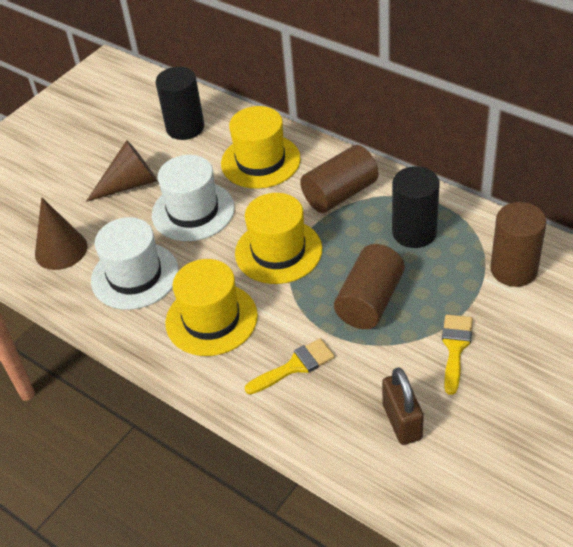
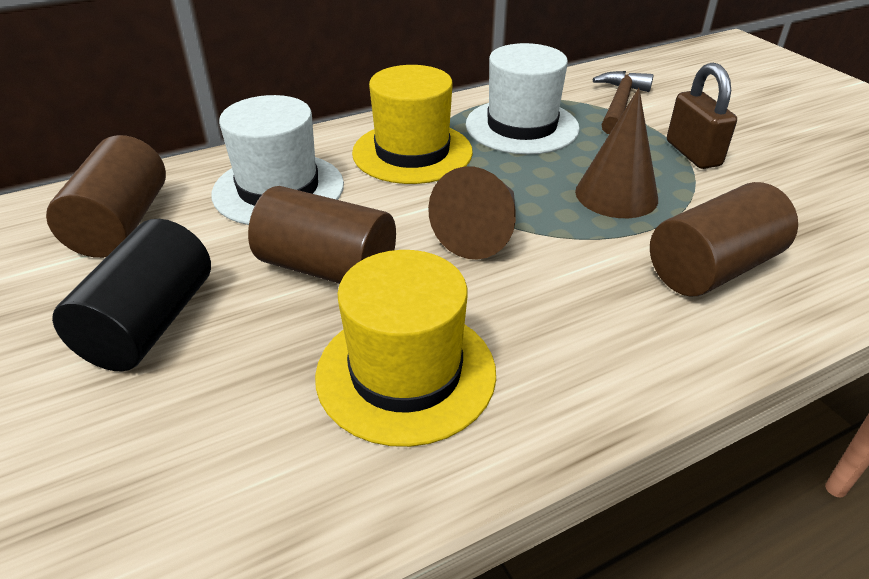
black cylinder: [155,67,204,140] [392,166,440,248] = 2 -> [52,219,211,371] = 1
brown hammer: none = 0 -> [592,71,654,134] = 1
yellow brush: [245,338,335,394] [442,314,473,395] = 2 -> none = 0
yellow hat: [165,259,258,356] [221,106,301,189] [235,193,322,284] = 3 -> [315,250,496,447] [352,65,473,184] = 2

